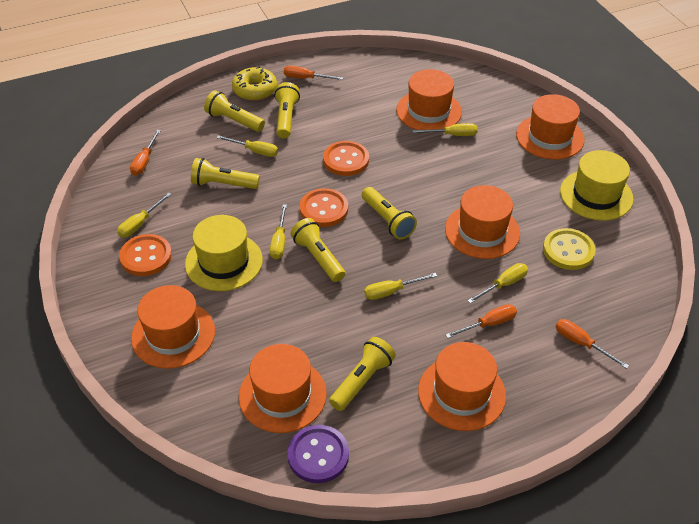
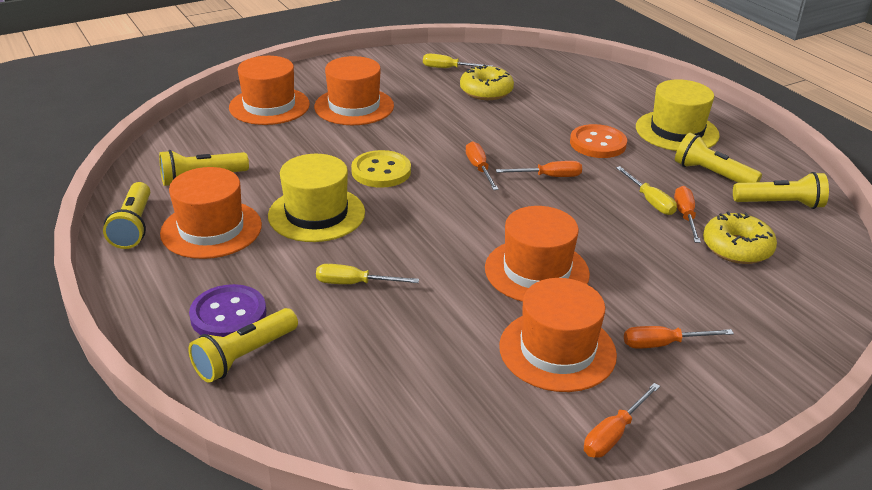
orange button: [119,234,172,276] [300,188,348,227] [323,141,369,176] = 3 -> [570,124,627,158] = 1
orange hat: [131,285,215,369] [239,344,327,433] [396,69,462,130] [418,342,506,431] [445,185,520,259] [516,94,585,160] = 6 -> [160,167,262,259] [229,56,310,125] [314,56,394,125] [485,206,590,302] [499,278,617,392] = 5
orange screwdriver: [130,130,161,176] [284,66,343,80] [446,304,517,338] [556,319,629,369] = 4 -> [466,141,499,190] [496,161,582,177] [584,383,660,458] [624,326,734,349] [674,186,701,243] = 5
yellow donut: [232,66,277,101] = 1 -> [460,64,514,100] [703,212,777,264] = 2
yellow flashlight: [191,158,260,189] [204,90,265,132] [274,82,300,138] [290,218,345,282] [329,337,396,411] [362,187,417,239] = 6 -> [103,182,150,249] [159,150,249,186] [188,308,298,383] [675,133,762,183] [733,172,829,209] = 5
yellow screwdriver: [117,192,172,238] [216,135,278,157] [270,204,287,259] [364,273,437,300] [412,123,478,136] [467,263,528,304] = 6 -> [316,264,419,284] [423,54,493,68] [616,166,677,215] = 3

